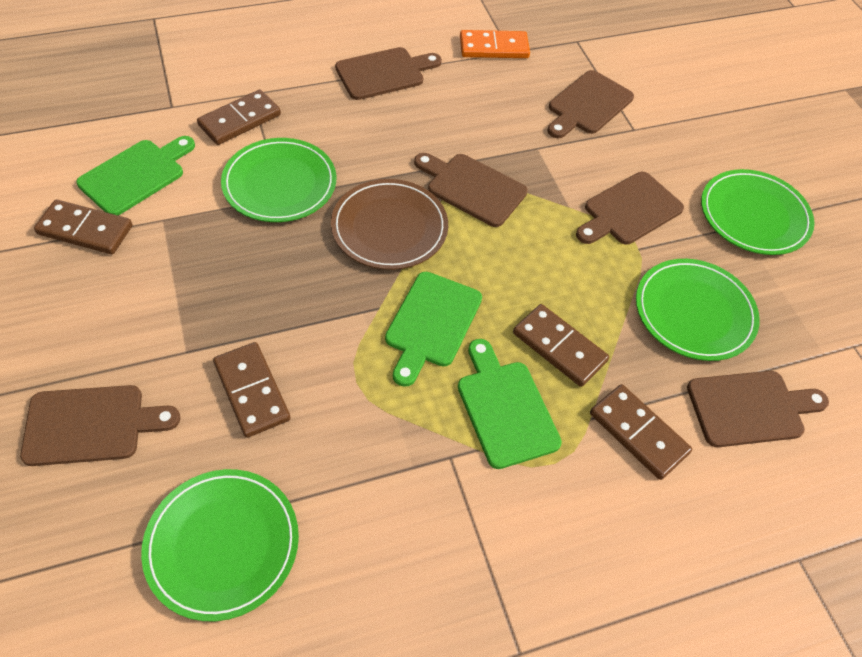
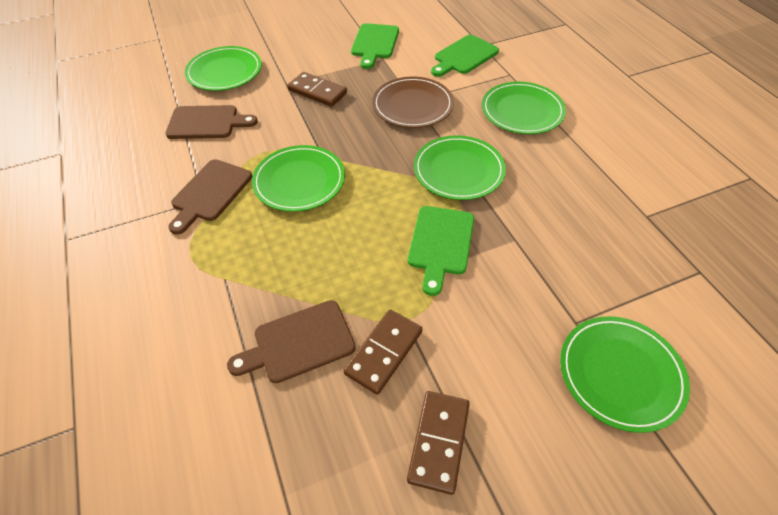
brown cutting board: [20,385,180,466] [335,47,442,100] [414,153,528,227] [547,70,634,138] [576,172,684,245] [687,371,829,447] = 6 -> [165,105,258,139] [168,159,252,235] [227,300,356,383] = 3
brown domino: [34,199,132,254] [197,90,281,145] [213,342,290,438] [513,304,609,387] [590,384,692,480] = 5 -> [287,72,347,107] [343,310,422,395] [407,391,470,495] = 3
green plate: [141,469,299,621] [221,138,336,222] [636,259,760,361] [701,169,814,255] = 4 -> [185,46,262,91] [252,145,345,212] [414,135,506,200] [482,82,566,134] [560,316,690,433] = 5
orange domino: [460,30,530,58] = 1 -> none = 0

